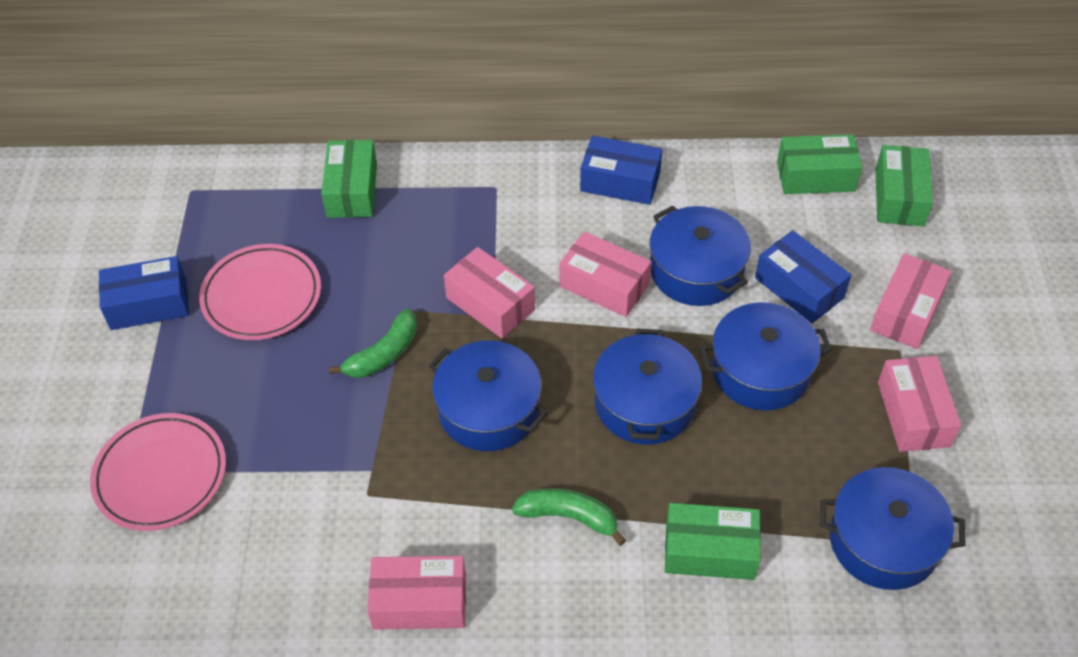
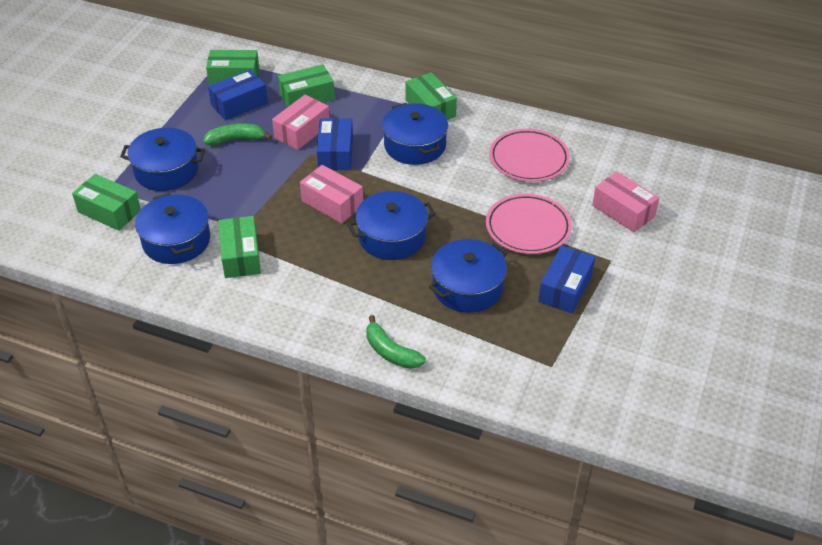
green box: [321,140,377,218] [665,503,761,580] [777,134,862,194] [875,145,933,226] = 4 -> [72,174,141,231] [206,50,259,86] [218,216,261,278] [278,64,335,107] [405,72,457,120] = 5
pink box: [367,556,466,630] [444,247,535,339] [560,231,651,317] [870,253,952,349] [878,356,961,452] = 5 -> [272,95,330,150] [300,165,363,223] [592,172,659,232] = 3

